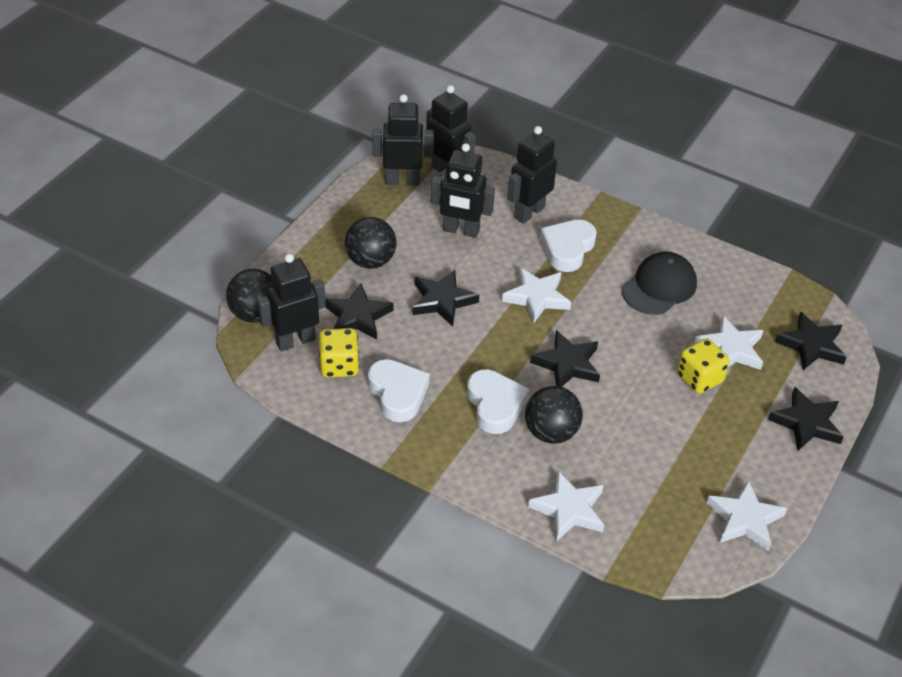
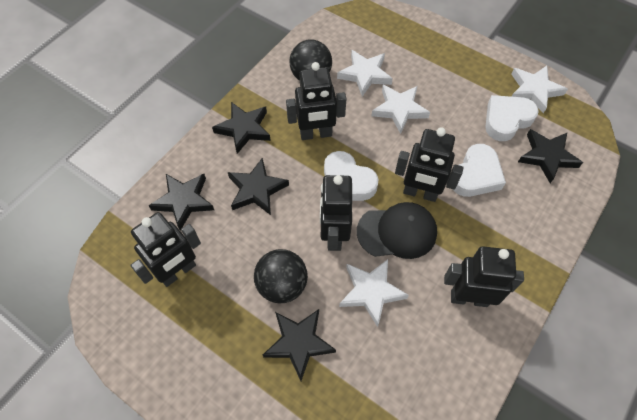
black ball: [226,269,273,322] [345,217,396,269] [525,386,583,444] = 3 -> [254,249,308,303] [289,39,332,81] = 2
yellow dice: [319,328,360,378] [677,338,730,394] = 2 -> none = 0

